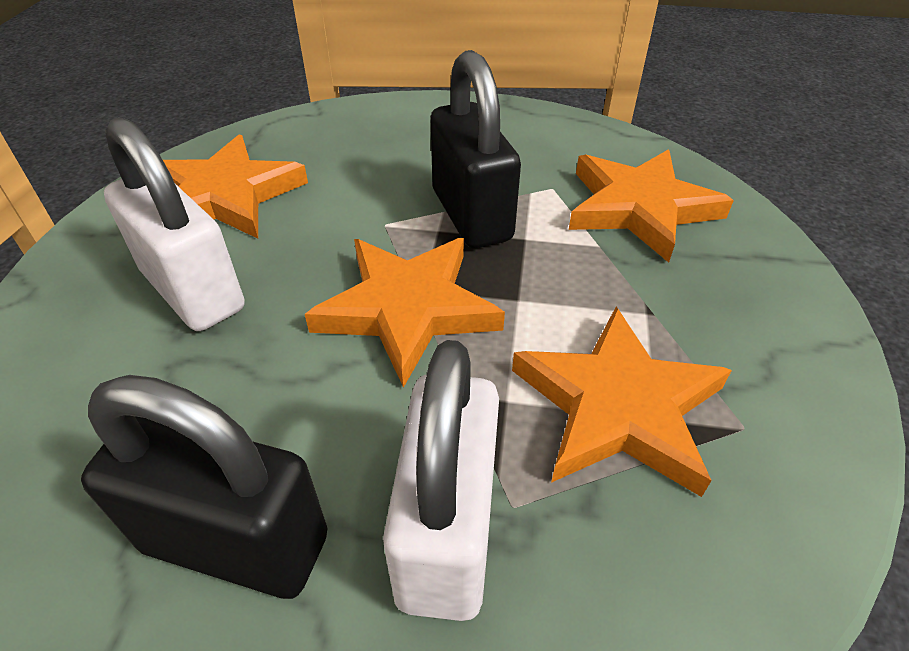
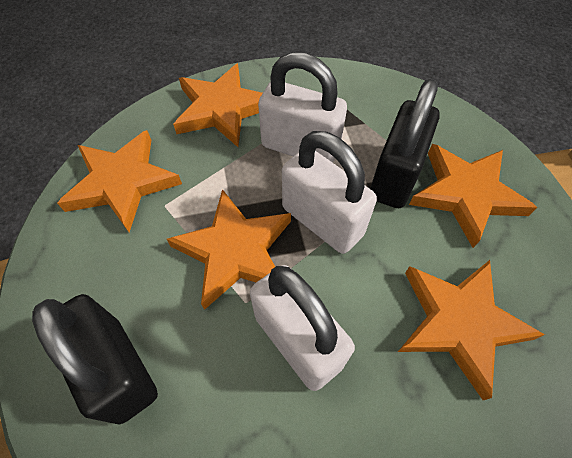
orange star: [163,135,308,239] [305,238,505,388] [512,307,732,497] [569,149,734,263] = 4 -> [57,130,182,232] [167,189,291,310] [173,63,263,147] [398,260,545,400] [409,144,538,248] = 5
white padlock: [104,117,245,331] [383,340,499,621] = 2 -> [250,265,355,391] [258,52,347,163] [282,131,377,254] = 3

